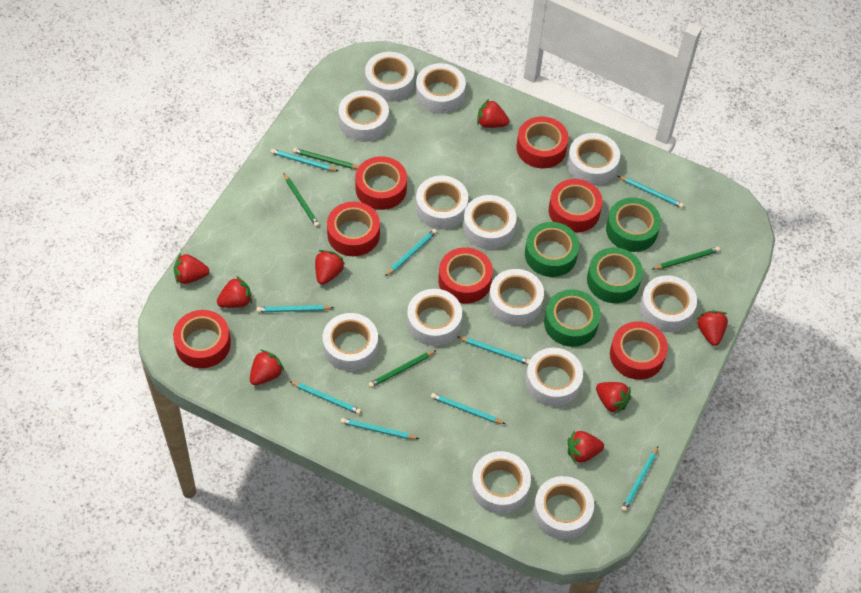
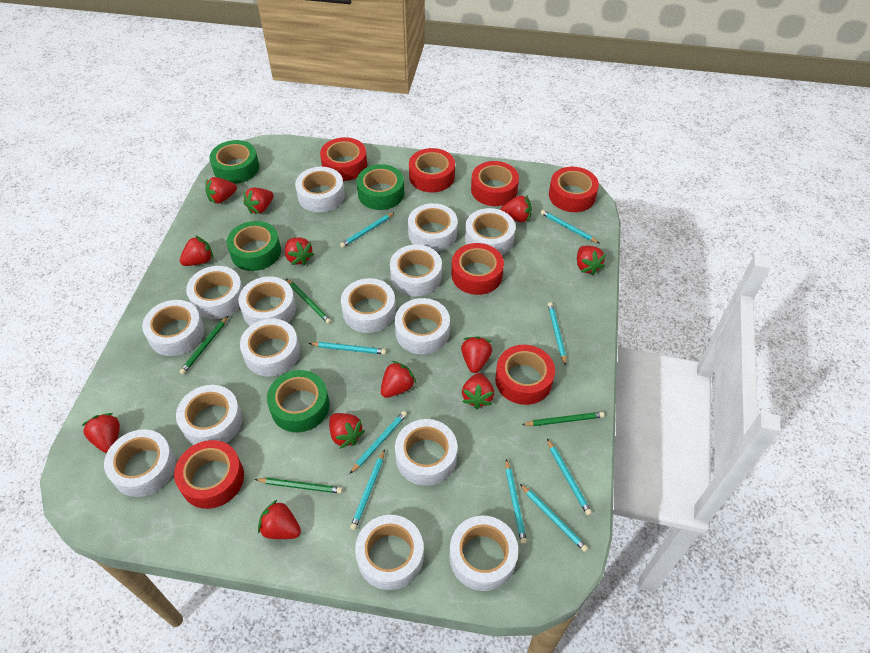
red strawberry: [174,253,209,284] [217,276,252,308] [250,350,284,385] [315,250,345,285] [477,98,509,128] [568,430,604,463] [596,382,631,414] [697,311,728,346] = 8 -> [81,413,120,453] [180,235,213,266] [206,177,237,204] [243,188,274,214] [258,499,301,539] [285,237,314,266] [329,413,365,449] [381,361,416,398] [461,336,492,373] [462,373,494,409] [500,195,532,222] [577,246,606,276] = 12
white tape: [323,313,378,371] [339,90,389,142] [365,52,414,102] [407,289,462,346] [416,63,466,114] [416,176,468,229] [463,195,517,249] [471,451,531,514] [489,269,544,325] [525,348,583,407] [533,476,594,539] [567,133,620,185] [640,275,697,332] = 13 -> [104,429,176,497] [142,300,204,356] [176,385,242,445] [186,266,243,319] [239,276,296,326] [240,319,300,376] [295,167,345,212] [341,278,396,333] [355,515,424,590] [390,245,442,296] [395,298,450,354] [395,419,457,486] [408,203,458,252] [449,516,518,591] [465,208,516,255] = 15

